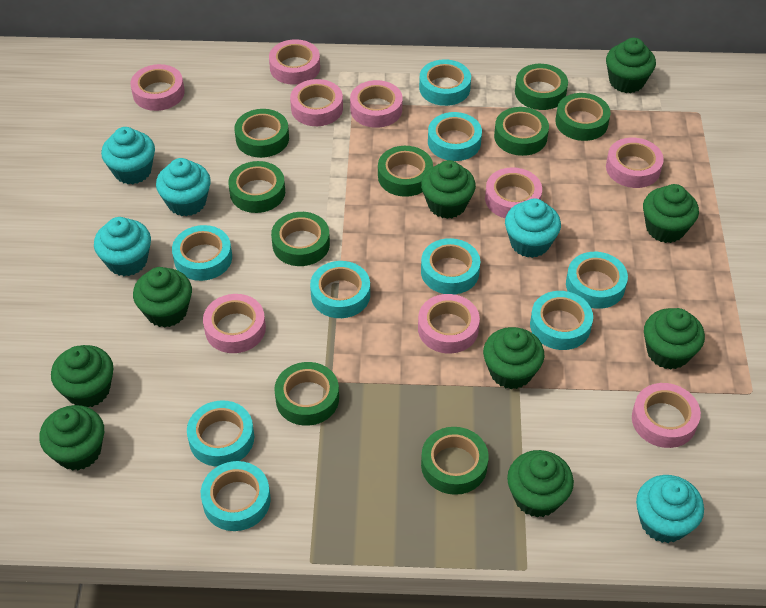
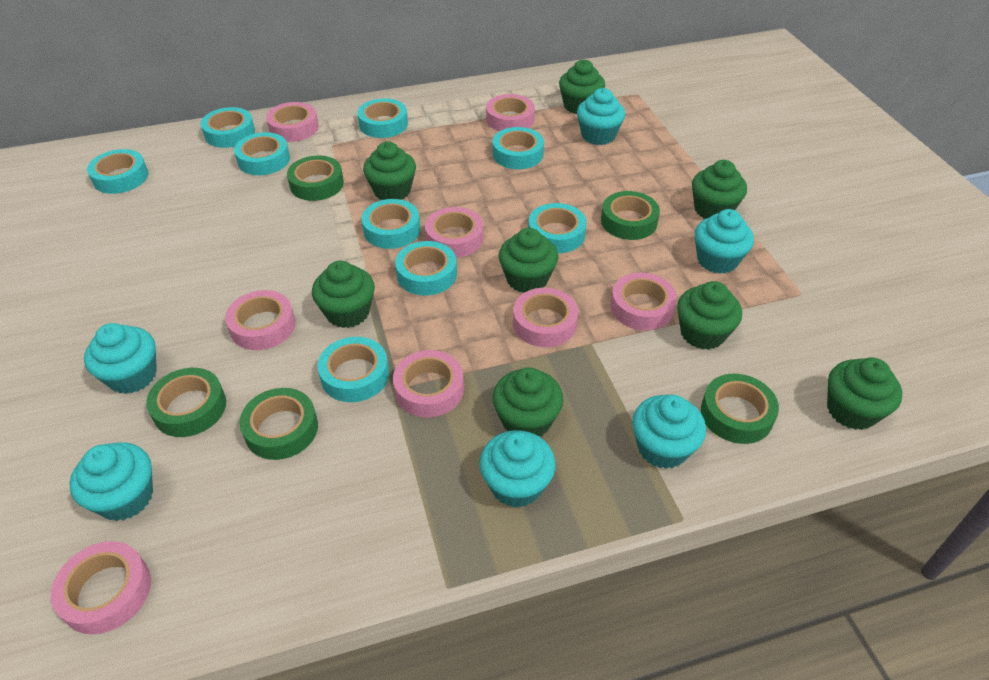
green cupcake: [39,405,104,471] [51,345,113,407] [133,267,192,328] [421,160,476,219] [483,327,545,389] [507,450,574,518] [606,38,656,93] [643,184,699,243] [644,308,705,370] = 9 -> [312,261,375,328] [363,142,416,200] [493,367,564,436] [499,228,558,293] [559,60,605,114] [677,281,742,350] [692,160,747,219] [827,358,902,430] = 8
green tape: [228,161,285,213] [235,109,289,158] [271,212,330,266] [274,362,339,426] [378,146,433,197] [421,427,489,495] [494,107,549,156] [515,64,568,110] [555,93,611,141] = 9 -> [146,368,226,437] [239,388,318,460] [287,156,344,201] [601,191,660,240] [701,374,779,444] = 5
pink tape: [130,64,185,111] [203,294,266,353] [269,39,320,85] [290,79,343,126] [350,80,403,128] [418,294,480,353] [485,167,542,218] [606,138,664,188] [632,383,701,448] = 9 -> [51,541,151,634] [225,290,295,350] [266,102,319,142] [393,350,464,417] [425,207,483,258] [486,94,535,131] [513,288,578,347] [610,273,677,331] = 8
turquoise cupcake: [94,217,151,276] [101,127,155,184] [156,158,211,216] [505,198,561,258] [636,475,704,543] = 5 -> [69,442,153,521] [84,323,157,394] [479,430,556,508] [577,88,625,145] [632,395,706,469] [695,209,754,274] = 6

